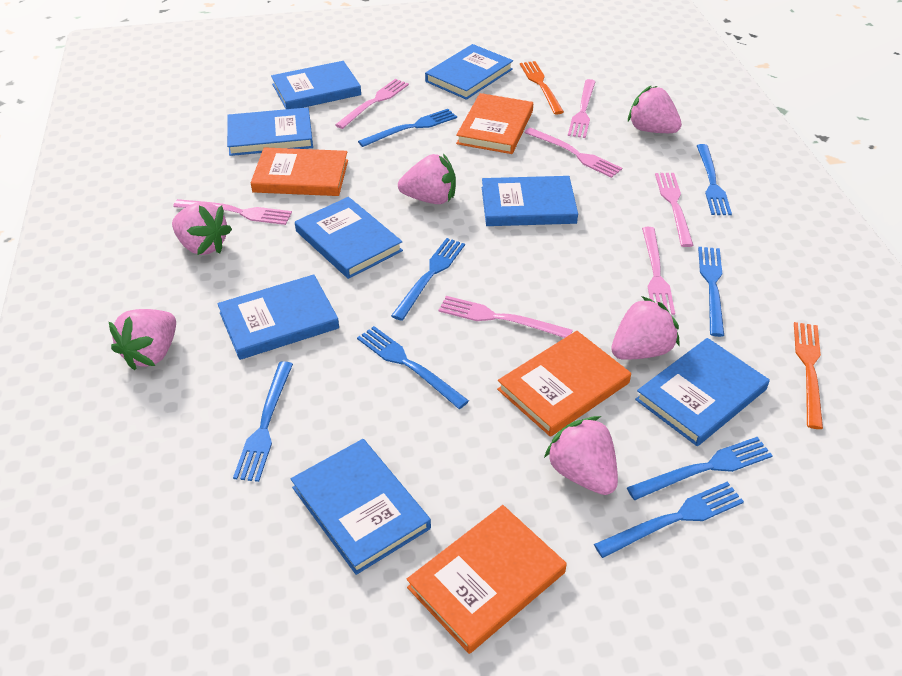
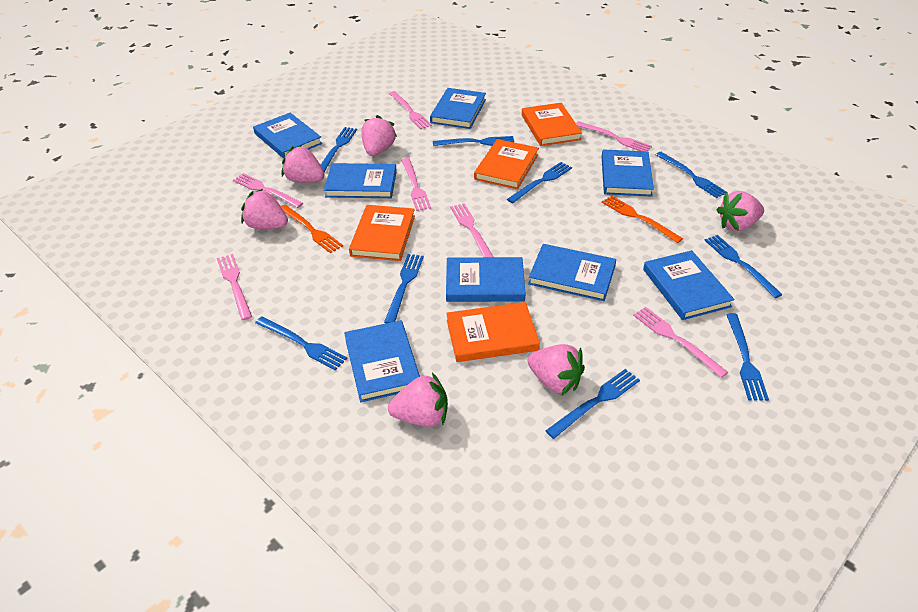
blue fork: [233,361,293,482] [357,326,469,409] [358,109,457,147] [391,238,465,321] [594,482,744,558] [627,437,773,500] [697,144,732,215] [698,247,724,337] = 8 -> [255,316,347,370] [321,127,357,172] [384,254,424,323] [433,136,515,146] [507,162,572,203] [545,369,640,439] [656,152,726,198] [704,235,783,298] [726,313,769,401] = 9

